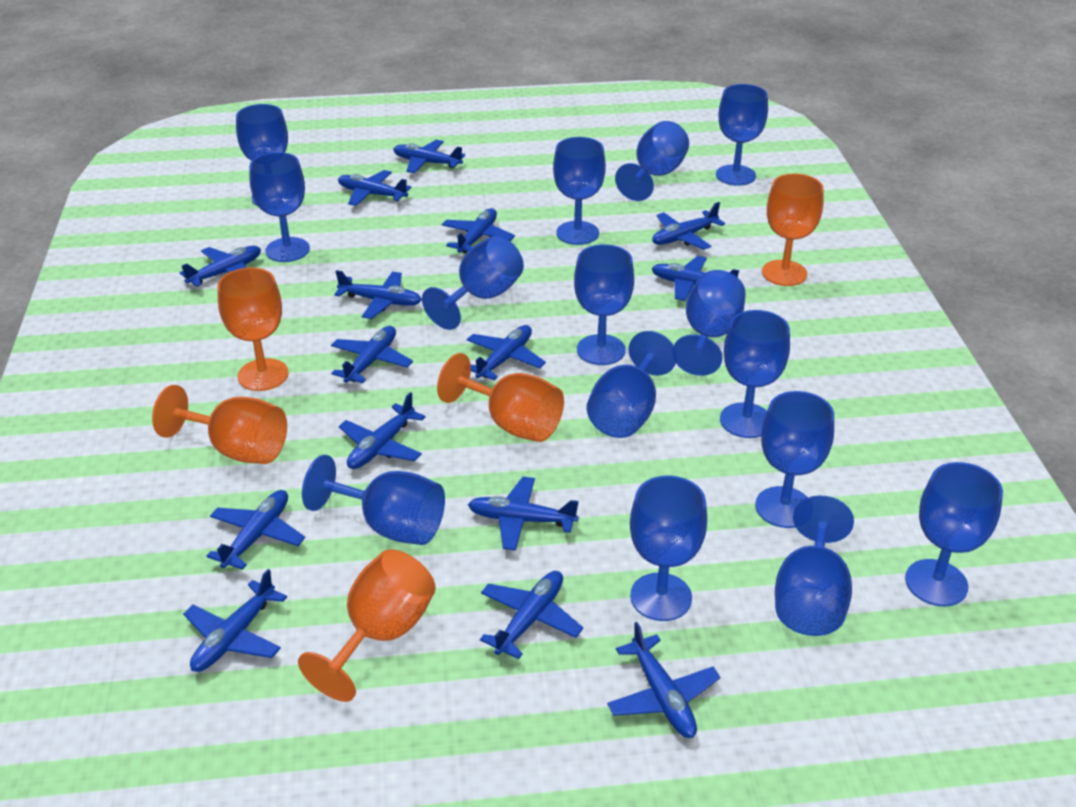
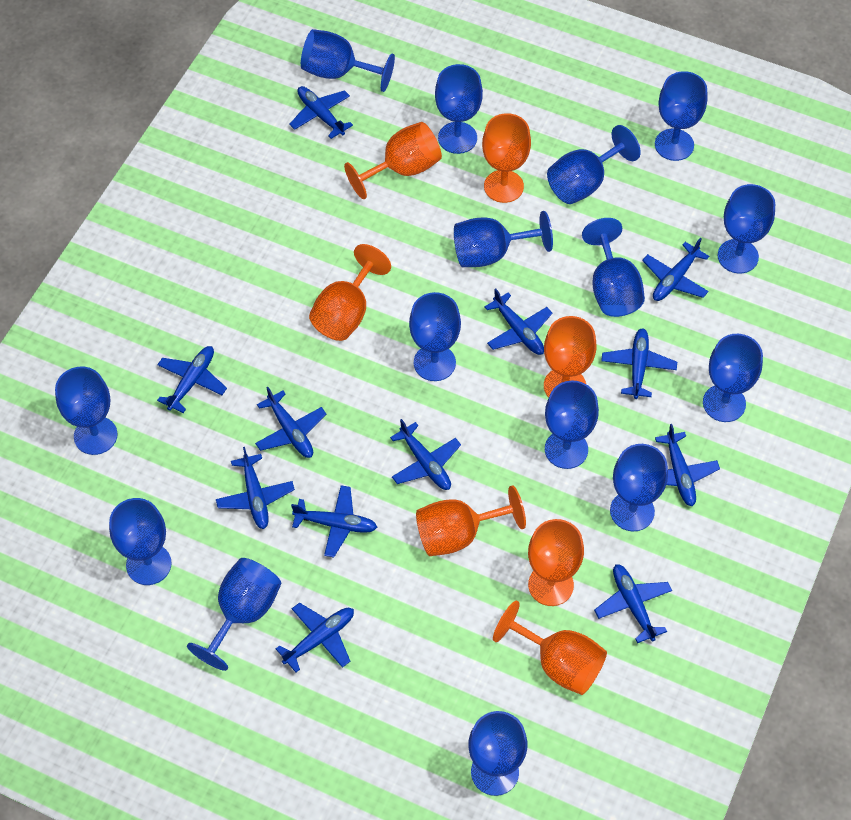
blue plane: [180,246,261,287] [183,569,287,672] [207,490,305,570] [331,326,413,383] [334,270,422,319] [338,170,412,206] [339,392,425,469] [393,140,465,173] [442,208,515,253] [467,325,546,380] [468,477,579,551] [480,571,583,659] [607,622,720,738] [651,256,739,301] [652,202,725,250] = 15 -> [157,346,227,413] [216,447,295,529] [255,387,326,458] [276,602,354,672] [289,86,353,139] [291,485,377,557] [390,419,461,490] [484,288,552,355] [594,564,672,643] [601,328,677,399] [642,238,709,301] [655,424,720,506] = 12
orange goblet: [152,385,287,464] [217,268,289,391] [298,549,436,702] [437,353,564,442] [762,174,824,286] = 5 -> [309,244,391,341] [344,122,442,199] [416,485,526,556] [482,113,531,203] [493,601,607,695] [528,519,584,606] [544,316,596,397] = 7

